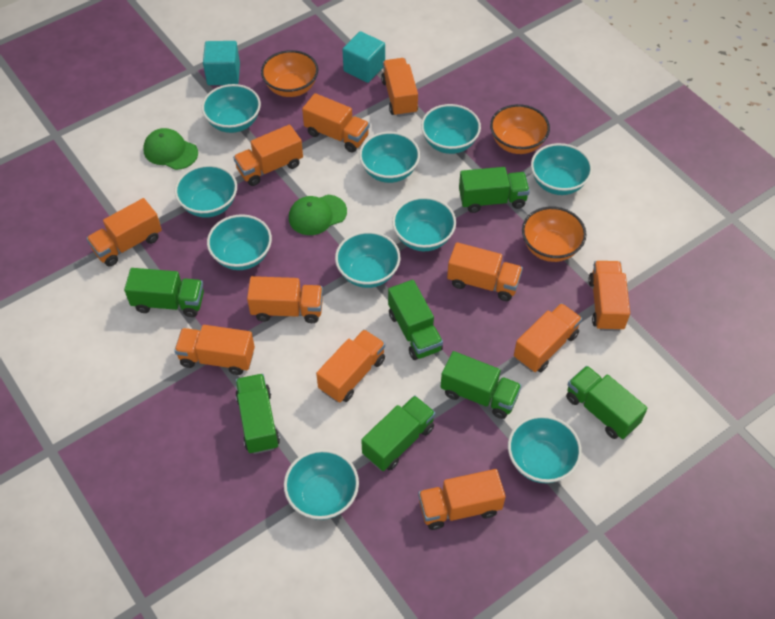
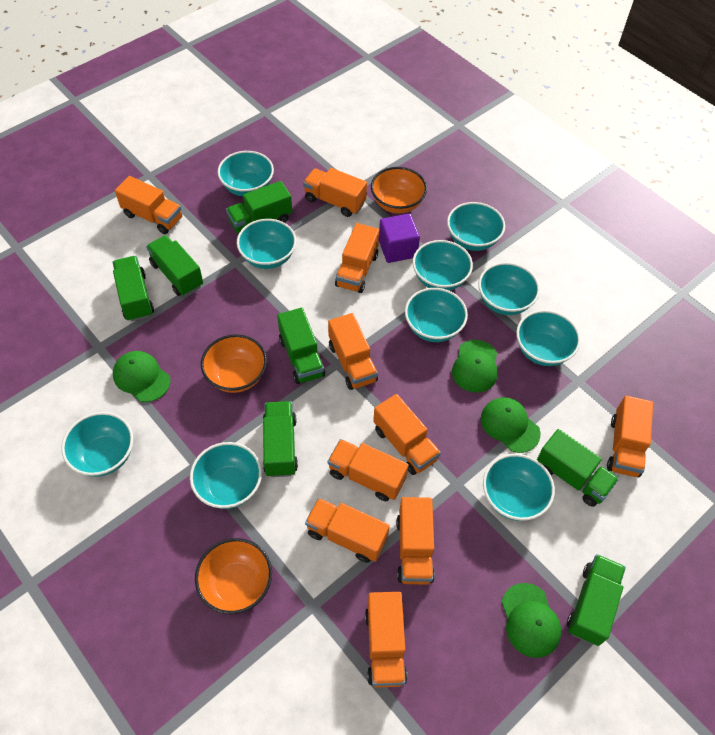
green cap: [143,128,198,170] [289,195,347,235] = 2 -> [113,351,171,402] [452,340,498,393] [481,397,541,453] [502,583,561,658] = 4
orange truck: [86,198,162,267] [174,325,255,375] [233,124,303,186] [247,276,323,323] [302,93,370,153] [316,329,385,403] [381,58,418,117] [418,469,506,530] [447,242,523,301] [514,303,582,372] [588,261,630,331] = 11 -> [115,176,182,234] [303,168,367,217] [305,498,390,563] [328,313,378,390] [328,439,409,501] [335,223,379,293] [365,592,407,688] [373,394,441,475] [396,497,435,585] [607,396,653,478] = 10
purple cube: none = 0 -> [379,214,420,263] = 1
turquoise cube: [203,41,240,85] [342,31,385,83] = 2 -> none = 0

